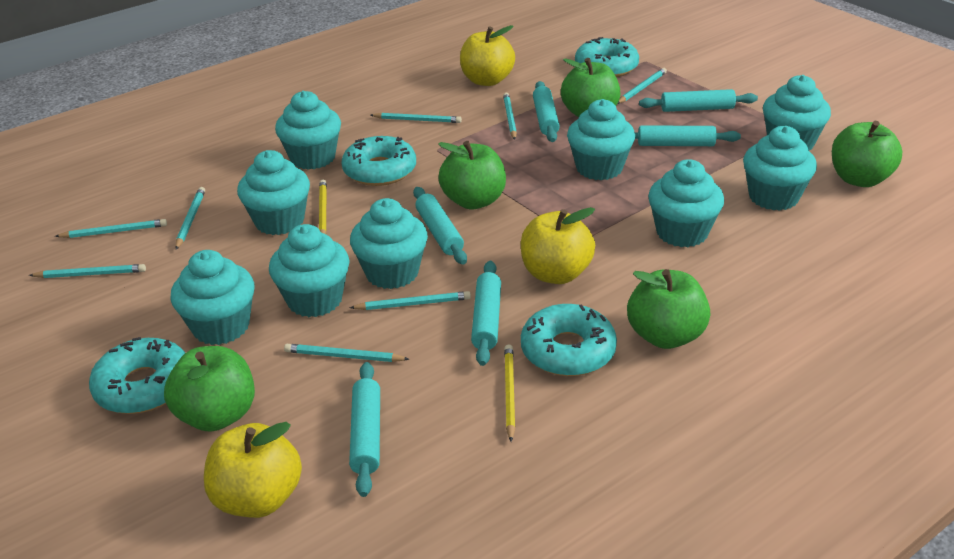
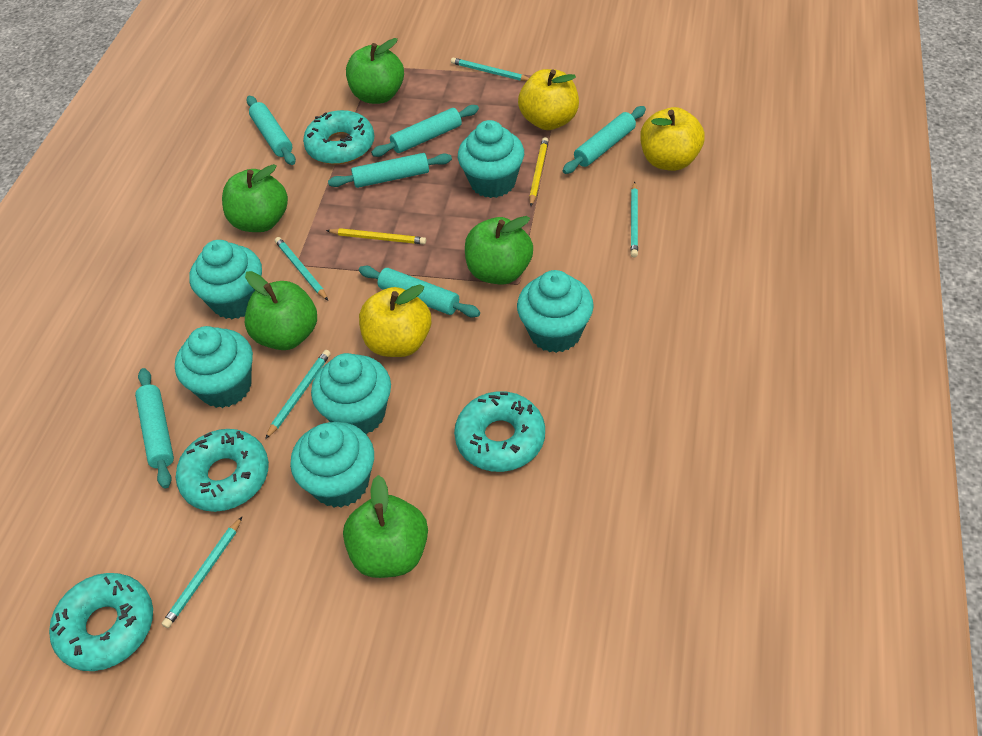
turquoise cupcake: [170,250,254,345] [237,150,310,235] [269,224,349,317] [275,91,341,170] [350,198,428,289] [567,99,635,180] [648,159,724,247] [743,126,817,211] [763,75,831,150] = 9 -> [175,326,253,408] [189,240,262,319] [290,422,374,508] [311,353,391,435] [458,120,524,198] [517,270,594,353] = 6
turquoise pencil: [29,264,146,278] [55,219,167,238] [175,187,205,250] [284,344,409,362] [350,291,471,310] [371,113,462,123] [503,93,517,140] [618,68,667,104] = 8 -> [162,517,242,628] [265,350,331,439] [275,237,328,300] [451,58,529,81] [630,181,638,257] = 5

